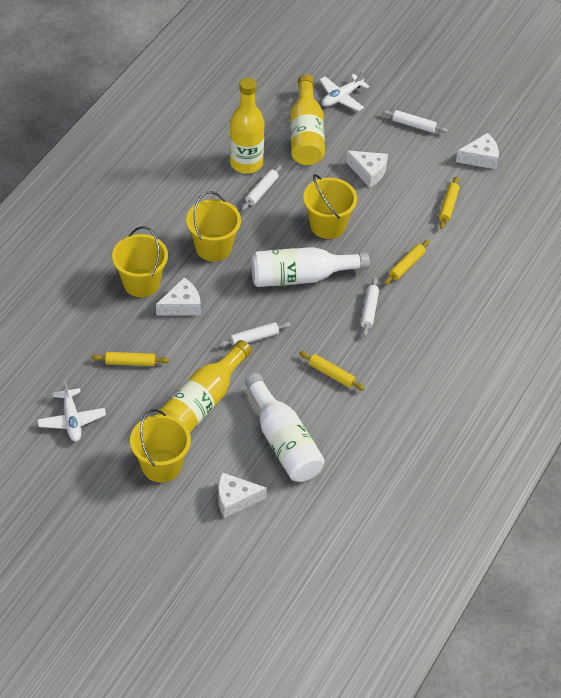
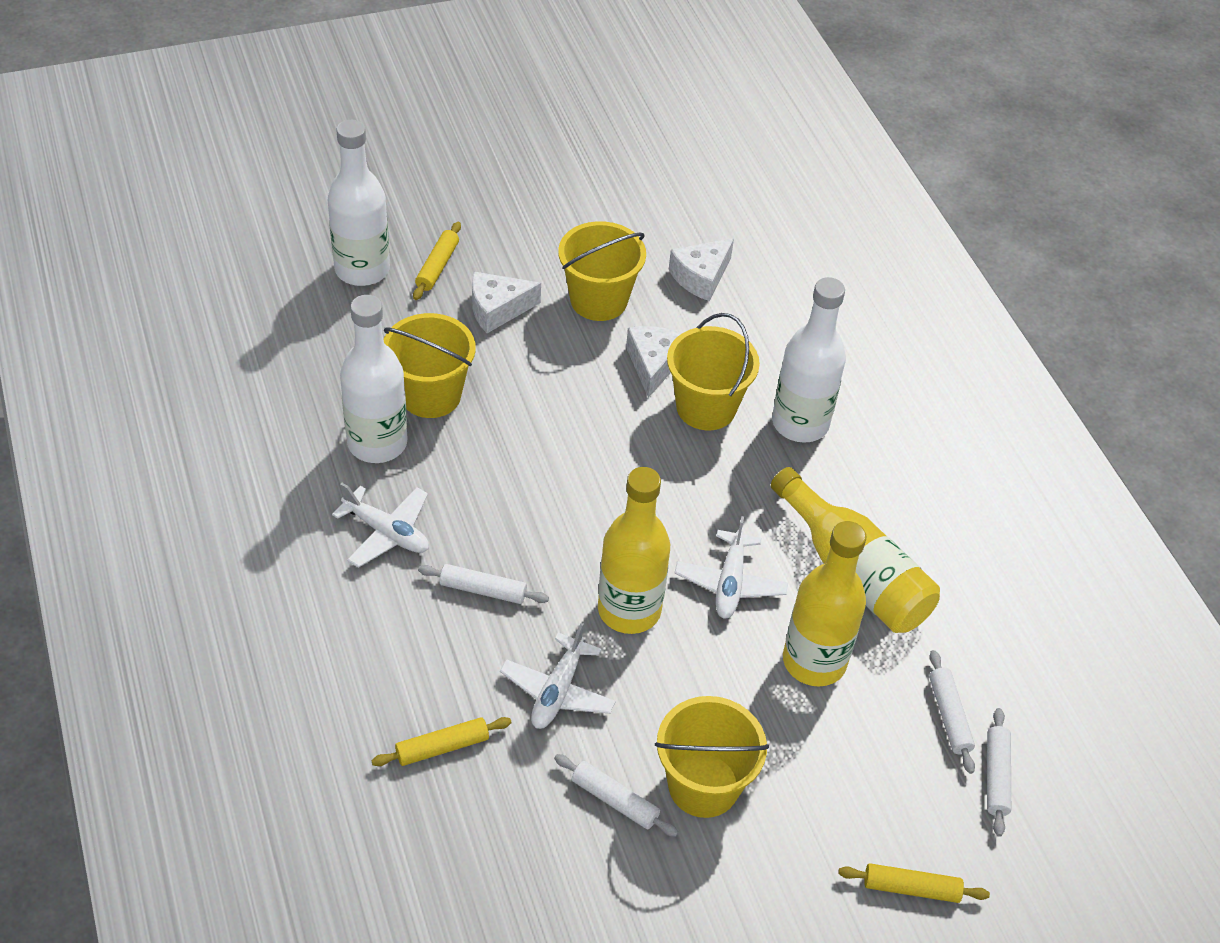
white bottle: [245,373,325,482] [251,247,370,287] = 2 -> [328,120,390,286] [340,295,407,463] [772,277,846,443] = 3
white cheese: [156,277,201,315] [218,472,267,518] [346,150,388,188] [456,133,499,169] = 4 -> [472,272,541,333] [626,326,682,398] [669,238,734,301] = 3
white plane: [37,380,106,442] [320,70,370,111] = 2 -> [332,483,429,568] [500,623,616,729] [674,516,788,619] = 3
yellow rolling pin: [91,352,169,366] [299,351,365,391] [384,240,430,285] [439,176,460,229] = 4 -> [371,717,512,766] [413,222,461,300] [838,863,990,903] = 3

